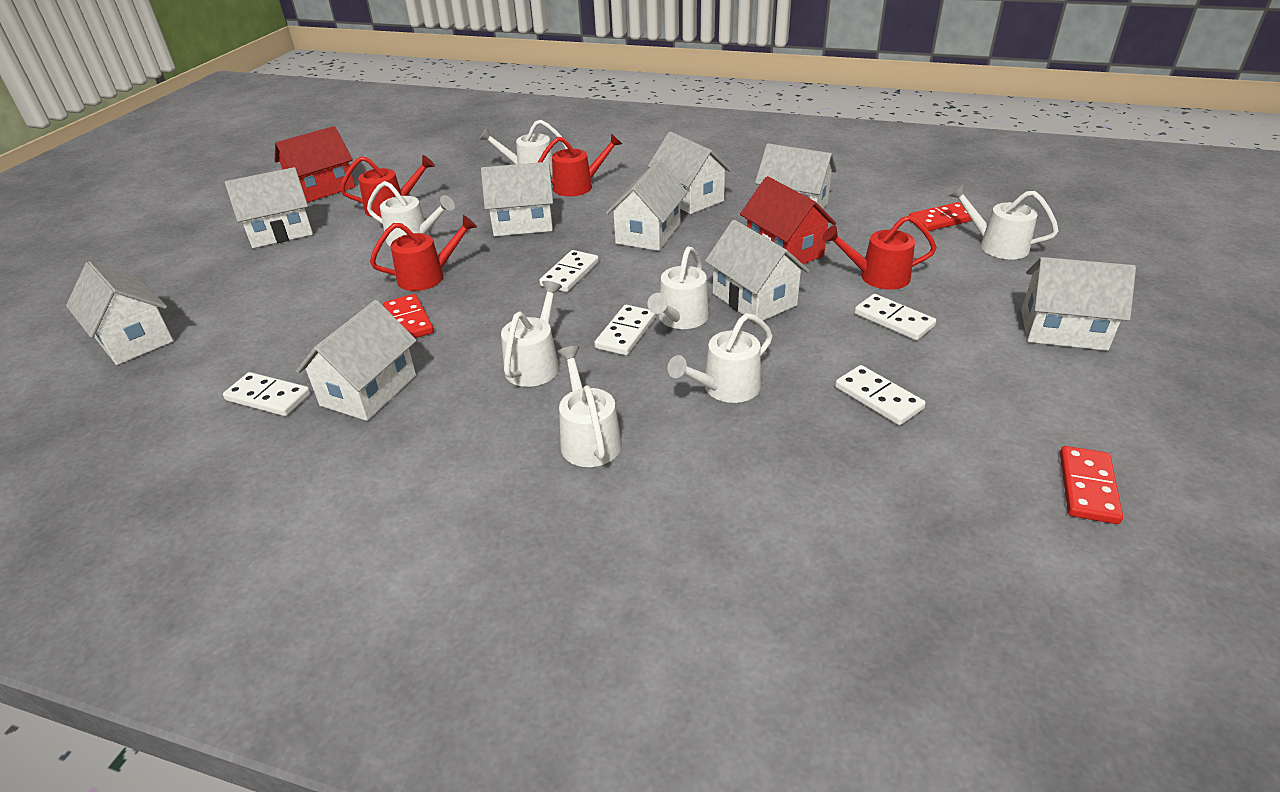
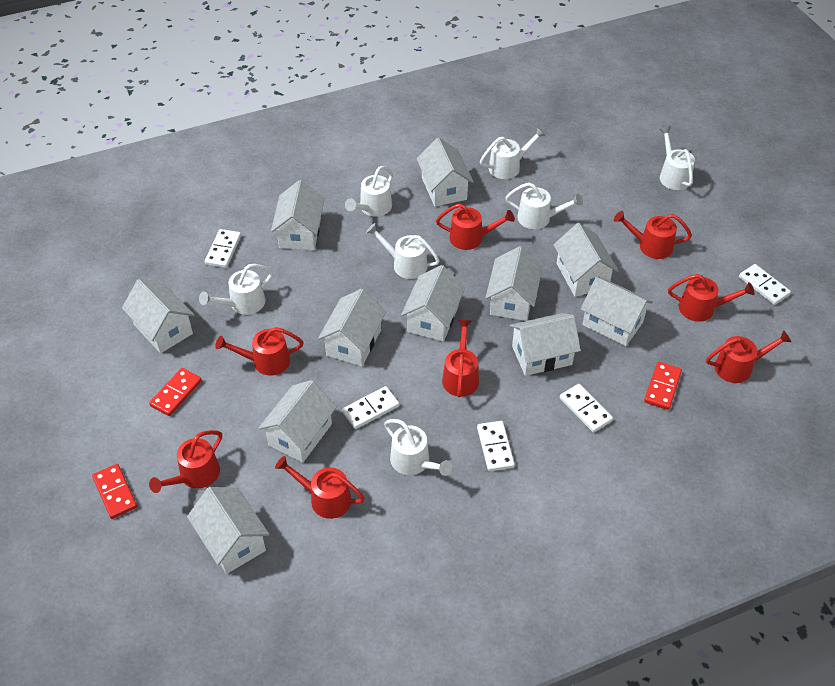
red house: [275,126,355,203] [740,176,836,264] = 2 -> none = 0
red watering can: [340,155,435,218] [370,215,477,291] [538,133,622,196] [822,215,937,290] = 4 -> [149,430,222,493] [215,327,304,376] [275,456,365,519] [436,204,515,250] [442,320,479,397] [614,211,692,259] [668,274,755,322] [706,330,791,383] = 8
white house: [66,261,174,365] [225,167,313,248] [296,300,417,421] [481,162,553,236] [606,160,688,251] [648,132,732,214] [705,220,809,324] [755,143,837,209] [1021,257,1136,351] = 9 -> [122,279,194,353] [187,487,270,574] [258,380,337,463] [271,180,325,250] [318,289,386,366] [401,265,465,342] [417,137,474,206] [486,246,543,321] [509,313,581,376] [553,223,619,297] [581,277,653,346] = 11

